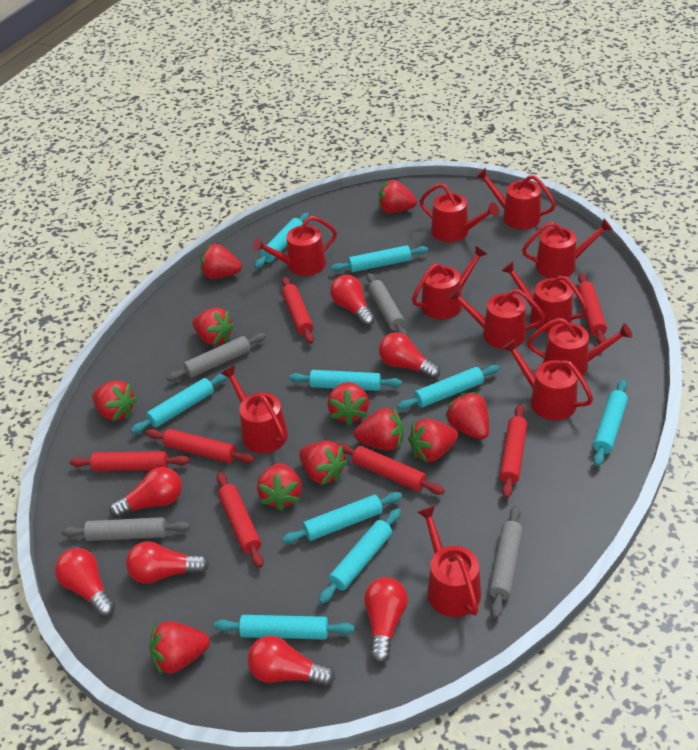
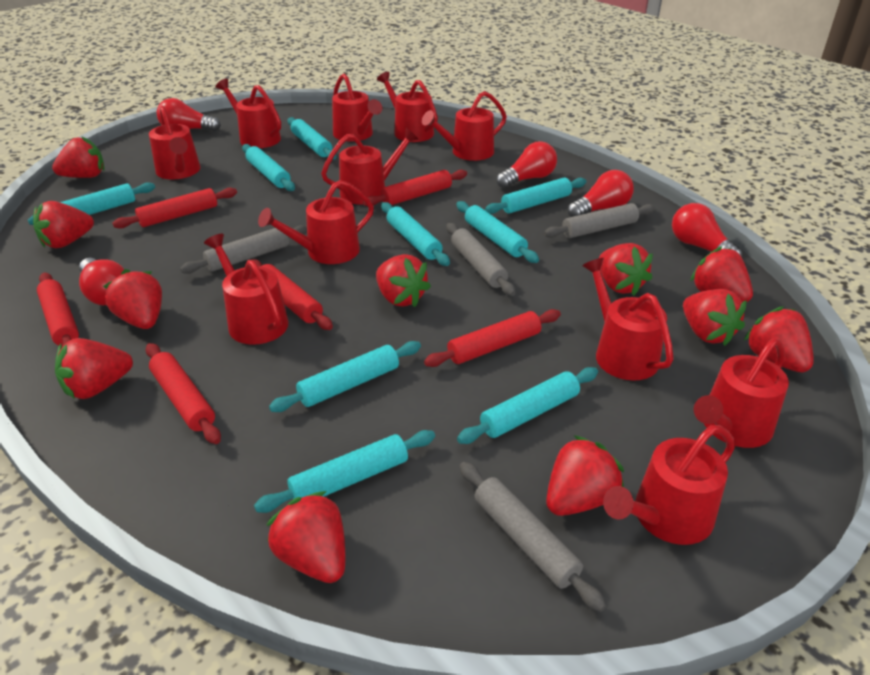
red light bulb: [55,548,115,617] [109,467,182,518] [126,541,209,584] [247,636,335,687] [330,275,375,326] [364,577,408,663] [379,332,440,379] = 7 -> [79,258,125,305] [157,98,221,132] [497,141,557,188] [568,170,634,217] [672,203,742,257] = 5
red rolling pin: [70,451,190,471] [146,429,254,463] [216,472,264,568] [282,277,314,344] [337,443,445,495] [500,404,527,498] [577,273,607,344] = 7 -> [37,273,79,347] [112,188,237,229] [145,343,221,444] [251,259,333,330] [363,170,467,206] [424,309,561,367] = 6

